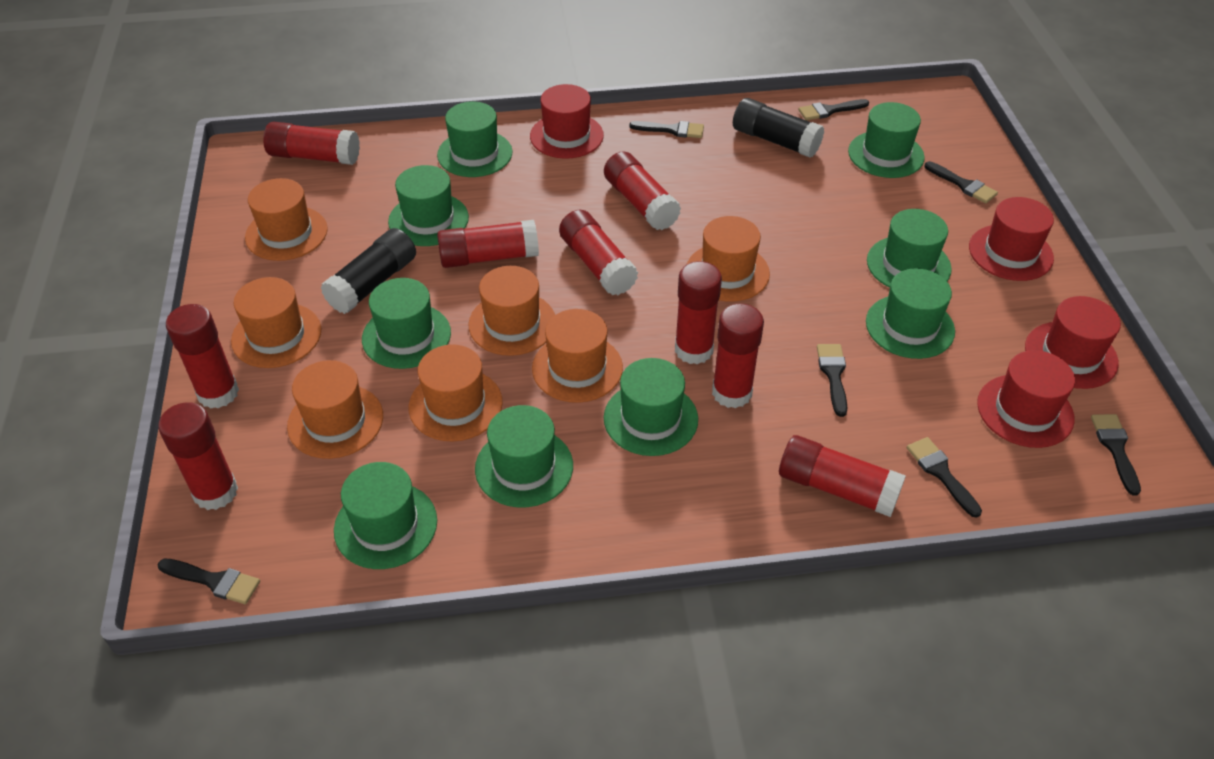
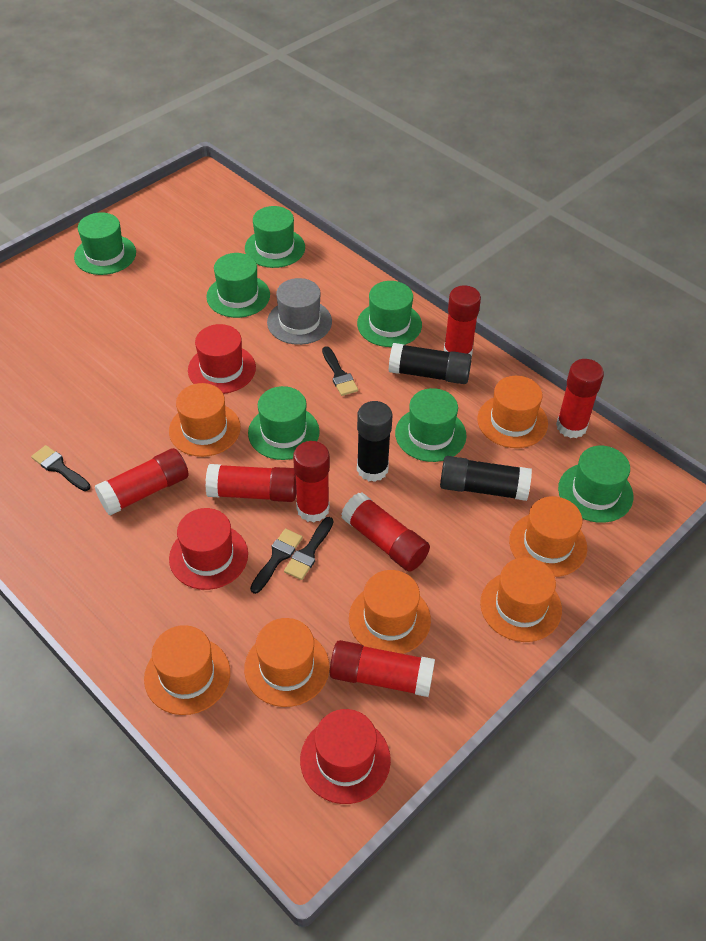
black brush: [158,558,260,604] [629,121,704,138] [798,99,869,121] [817,344,847,417] [907,437,982,518] [924,161,998,203] [1091,414,1141,496] = 7 -> [31,445,91,491] [250,529,303,594] [284,517,333,580] [322,346,358,396] = 4
black glue stick: [320,228,416,314] [733,98,824,158] = 2 -> [357,401,392,482] [389,343,472,384] [440,456,532,501] = 3
green hat: [334,462,437,569] [362,278,451,369] [388,165,469,246] [437,102,513,177] [475,405,573,508] [604,358,698,456] [848,102,925,178] [866,268,955,359] [867,209,952,288] = 9 -> [74,212,136,275] [206,253,270,318] [245,206,305,268] [248,386,320,460] [357,281,422,347] [395,388,467,462] [558,446,633,523] = 7
grey hat: none = 0 -> [267,278,332,345] = 1
red glue stick: [158,402,238,510] [166,304,239,409] [263,122,360,165] [437,220,539,268] [559,210,638,295] [604,151,681,230] [675,261,722,365] [712,304,764,408] [779,435,906,517] = 9 -> [95,448,189,516] [205,464,297,502] [293,441,330,522] [330,640,435,697] [341,493,430,572] [444,285,481,356] [556,359,604,438] = 7
red hat: [530,84,604,159] [969,197,1054,281] [977,350,1075,448] [1025,296,1121,389] = 4 -> [169,508,248,590] [188,324,256,394] [300,709,391,804] = 3

